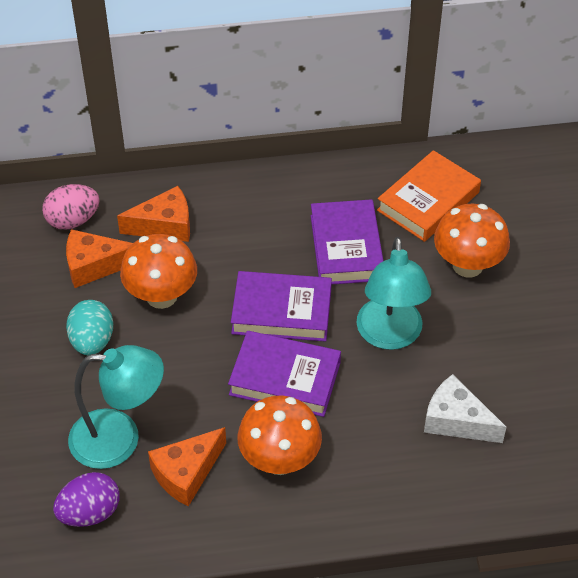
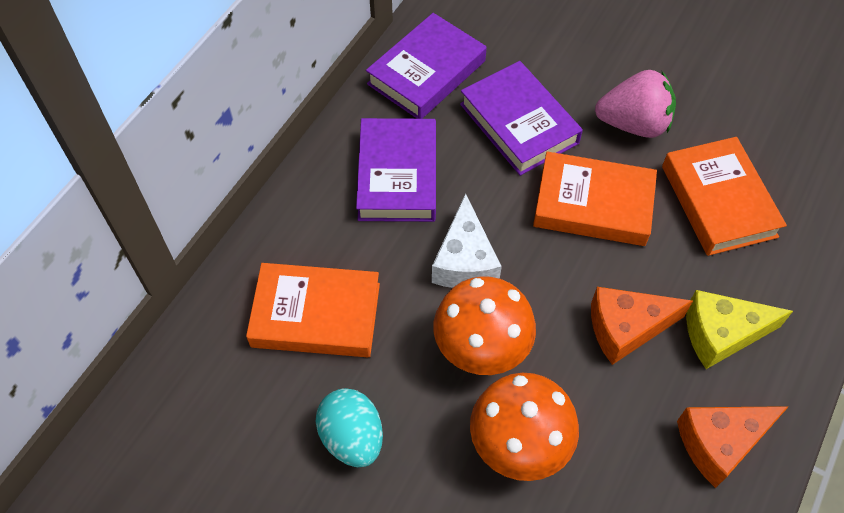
orange book: [377,150,481,242] = 1 -> [246,263,380,357] [533,151,657,246] [662,137,787,256] = 3
orange cheese: [66,229,133,288] [117,186,190,242] [148,427,226,507] = 3 -> [591,287,693,365] [677,406,789,488] = 2
orange mushroom: [120,234,197,309] [238,396,322,475] [434,204,510,277] = 3 -> [433,276,536,375] [470,373,579,481] = 2
pink egg: [42,184,100,230] = 1 -> none = 0
pink strawberry: none = 0 -> [595,70,676,138] = 1
purple egg: [53,472,120,527] = 1 -> none = 0
turquoise lamp: [68,345,164,469] [356,237,431,350] = 2 -> none = 0
yellow cheese: none = 0 -> [686,290,793,369] = 1

